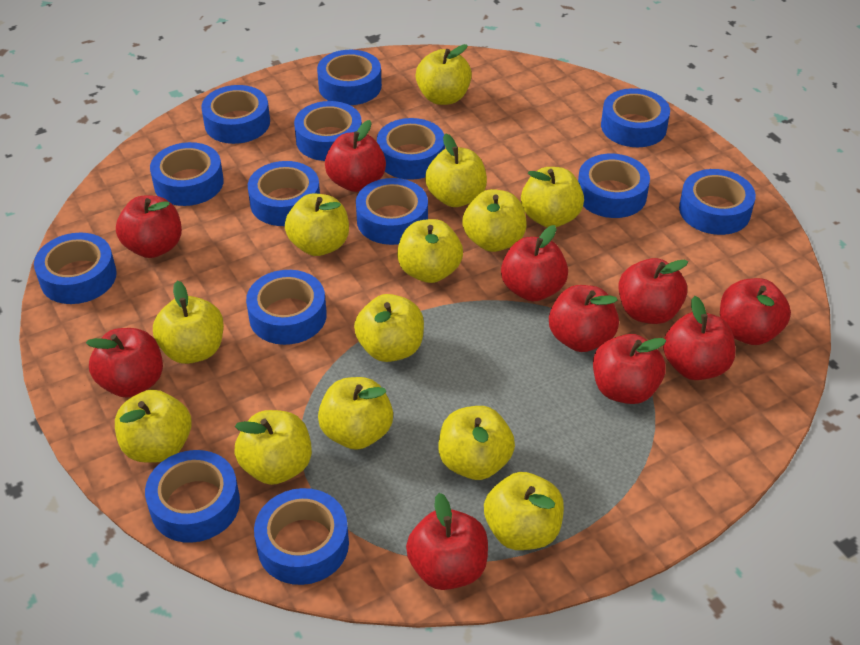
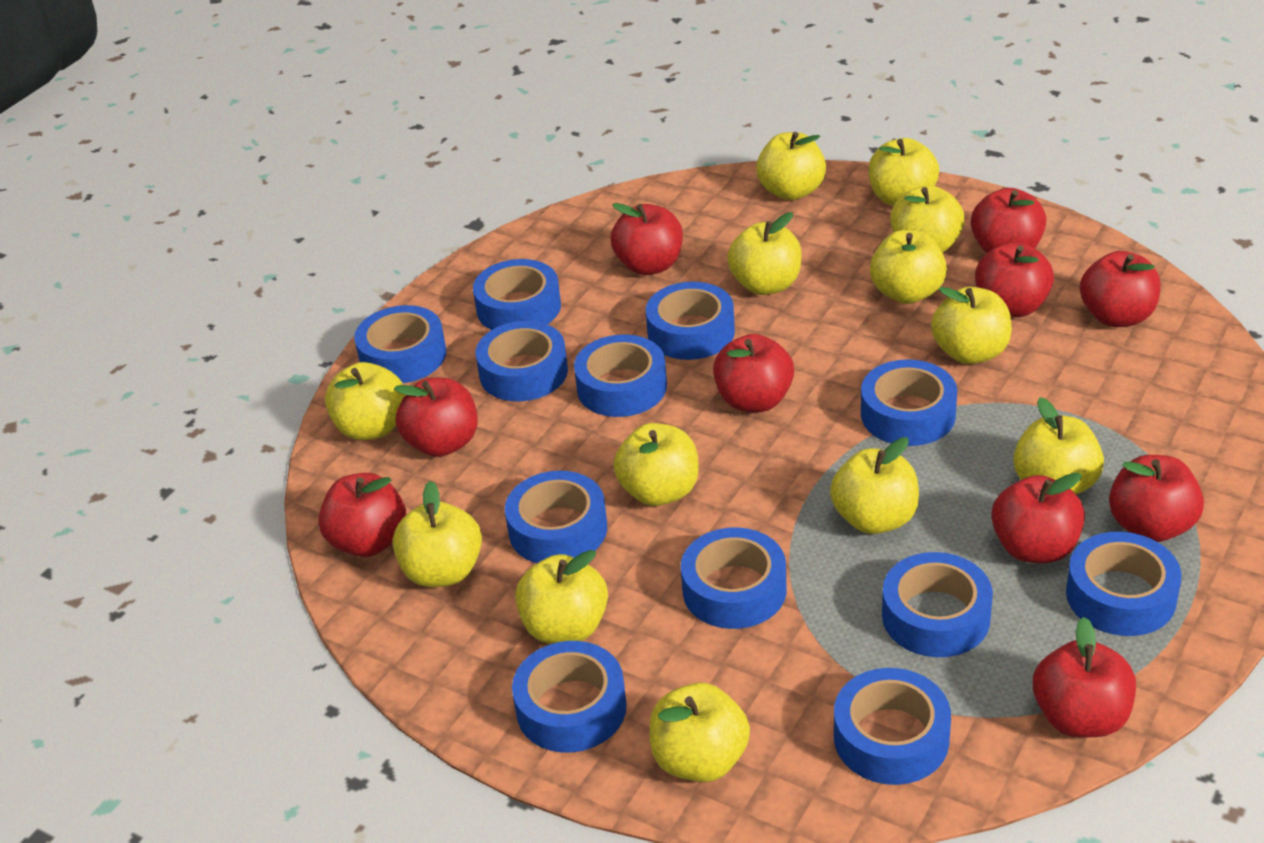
blue tape: [34,233,117,304] [145,450,240,543] [150,142,224,206] [201,85,270,144] [246,270,327,345] [248,161,320,226] [254,488,349,585] [294,101,362,161] [317,50,382,105] [356,178,428,245] [377,118,445,180] [578,154,650,218] [601,88,670,147] [679,169,756,235] = 14 -> [354,305,446,383] [473,259,561,330] [476,321,568,401] [505,471,607,563] [512,641,627,753] [574,335,667,417] [646,282,735,360] [681,527,787,629] [834,668,951,785] [861,359,957,446] [882,552,993,657] [1066,532,1182,636] = 12

